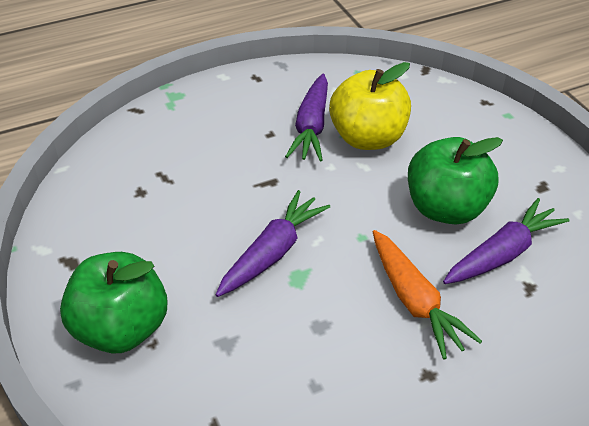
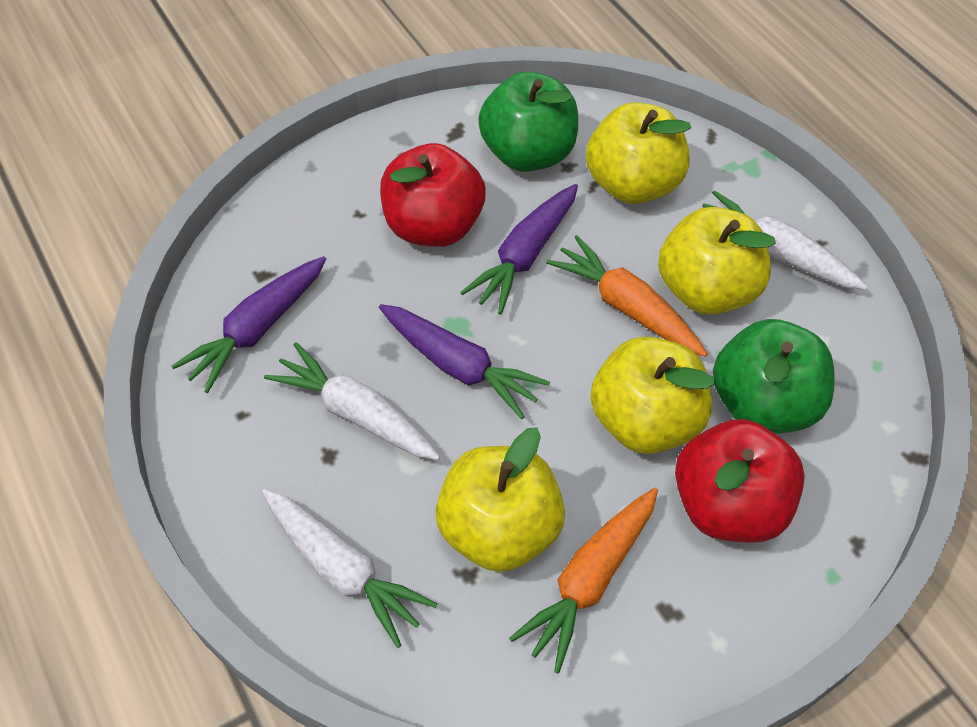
orange carrot: [373,230,482,359] = 1 -> [509,488,658,673] [546,235,708,357] = 2
red apple: none = 0 -> [380,143,486,247] [675,419,805,543] = 2
white carrot: none = 0 -> [262,489,437,648] [264,342,440,460] [702,190,868,290] = 3
yellow apple: [329,62,411,150] = 1 -> [435,427,565,572] [586,103,691,204] [590,337,715,454] [658,207,776,315] = 4

